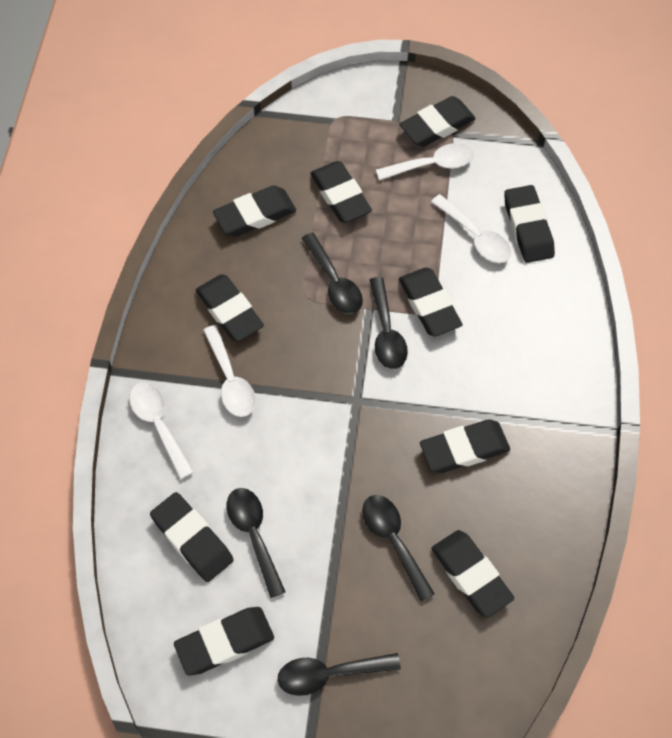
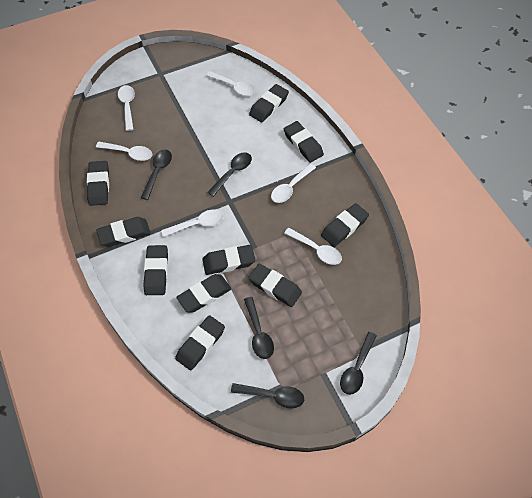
white spoon: [129,382,194,479] [203,325,256,417] [376,143,474,180] [431,194,511,263] = 4 -> [96,142,152,161] [118,85,135,131] [161,209,224,237] [206,71,255,96] [271,163,316,203] [284,228,342,265] = 6

